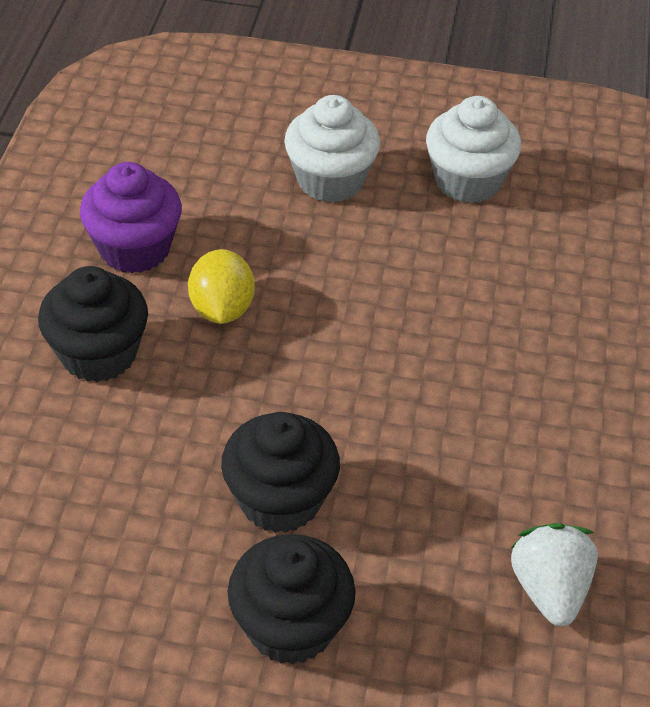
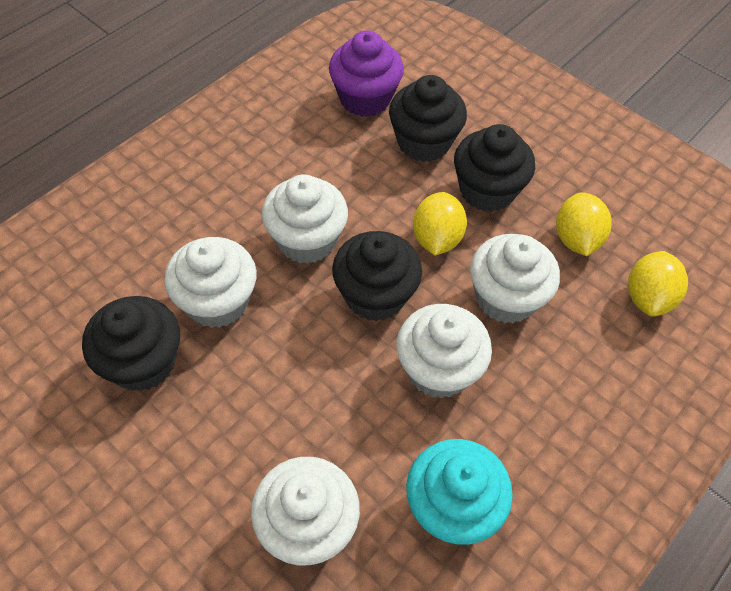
black cupcake: [38,266,148,382] [221,412,340,533] [228,534,356,665] = 3 -> [82,296,180,392] [332,231,422,321] [389,75,467,162] [454,124,535,212] = 4
turquoise cupcake: none = 0 -> [406,439,513,544] = 1
white cupcake: [284,95,380,203] [426,96,521,203] = 2 -> [164,237,257,328] [251,457,360,565] [262,174,348,264] [396,304,492,399] [470,234,560,324] = 5
white strawberry: [510,523,598,626] = 1 -> none = 0
yellow lemon: [188,249,255,324] = 1 -> [413,192,467,255] [556,192,612,256] [628,251,688,316] = 3

